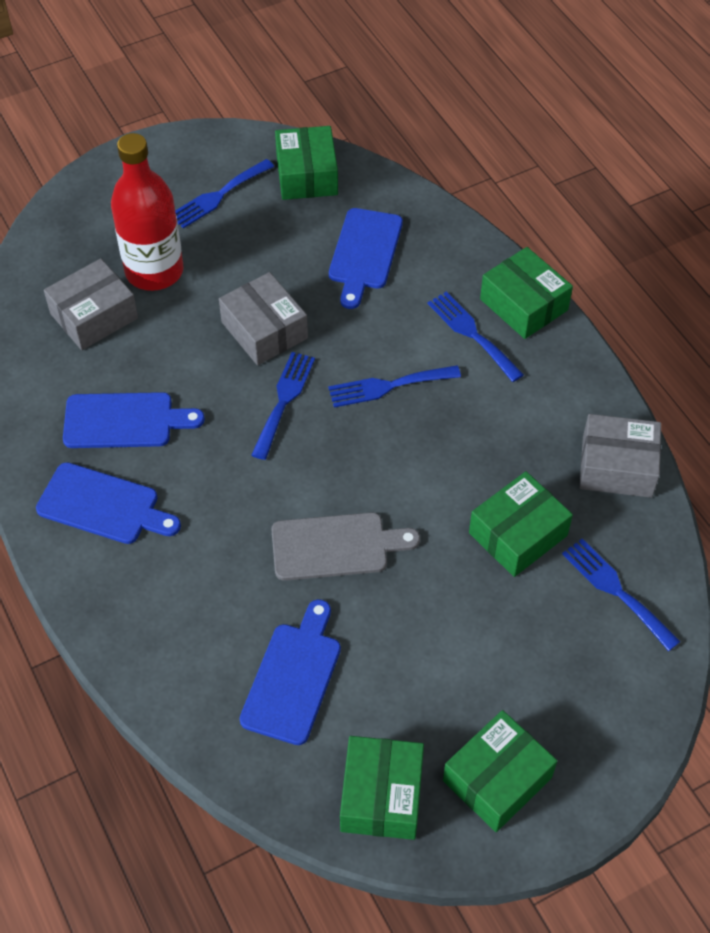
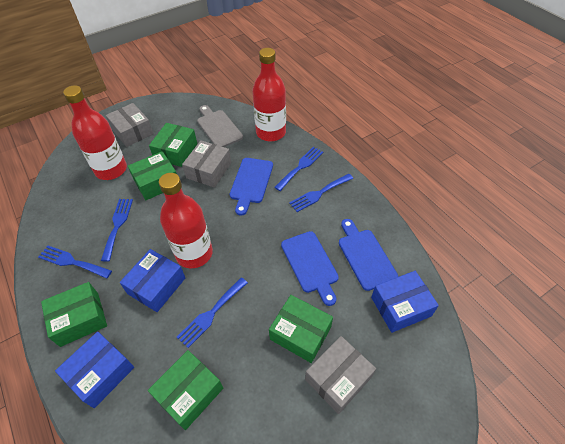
blue box: none = 0 -> [55,332,134,408] [120,249,185,312] [371,271,439,333] = 3
blue cutting board: [36,462,181,544] [63,392,205,448] [240,599,341,745] [329,208,403,309] = 4 -> [230,158,273,215] [281,231,339,306] [339,219,398,291] = 3
red bottle: [111,133,184,291] = 1 -> [63,85,127,180] [159,173,213,269] [252,48,286,141] = 3

